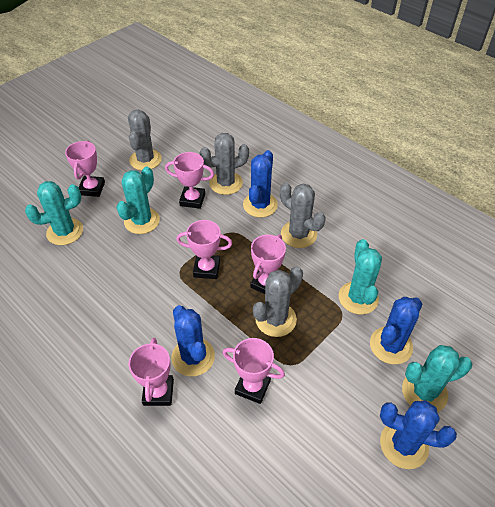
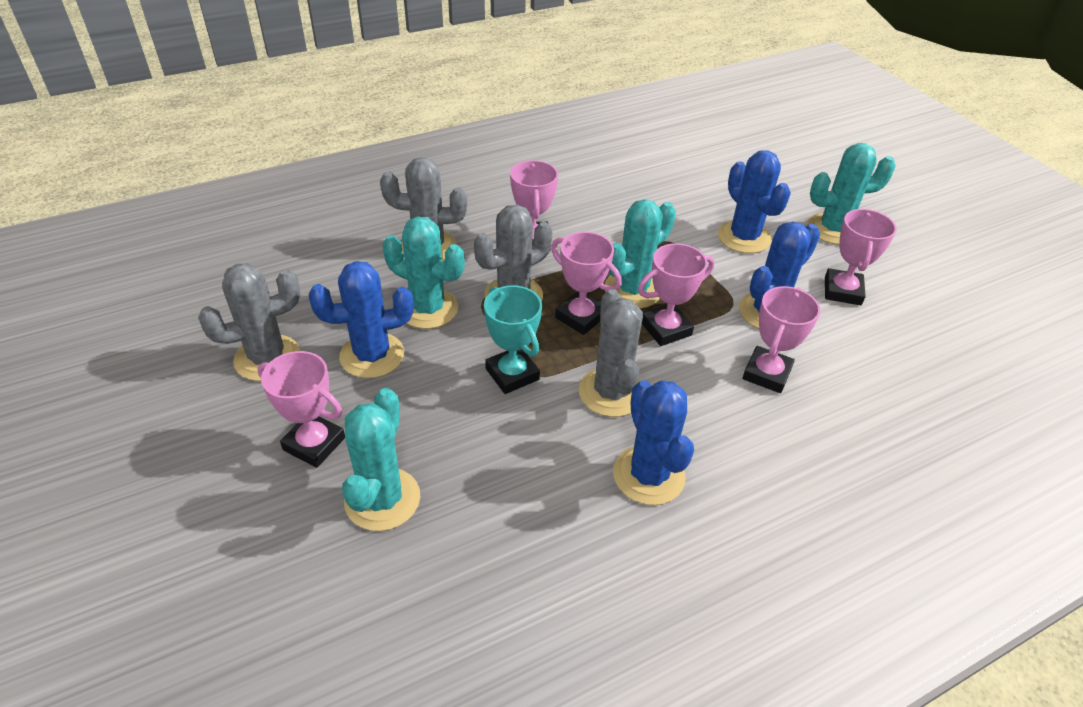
turquoise trophy: none = 0 -> [484,285,542,394] = 1

